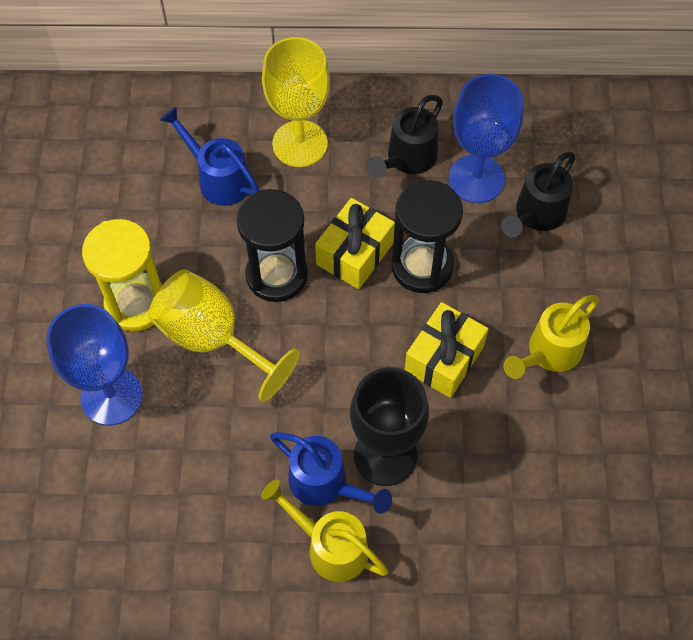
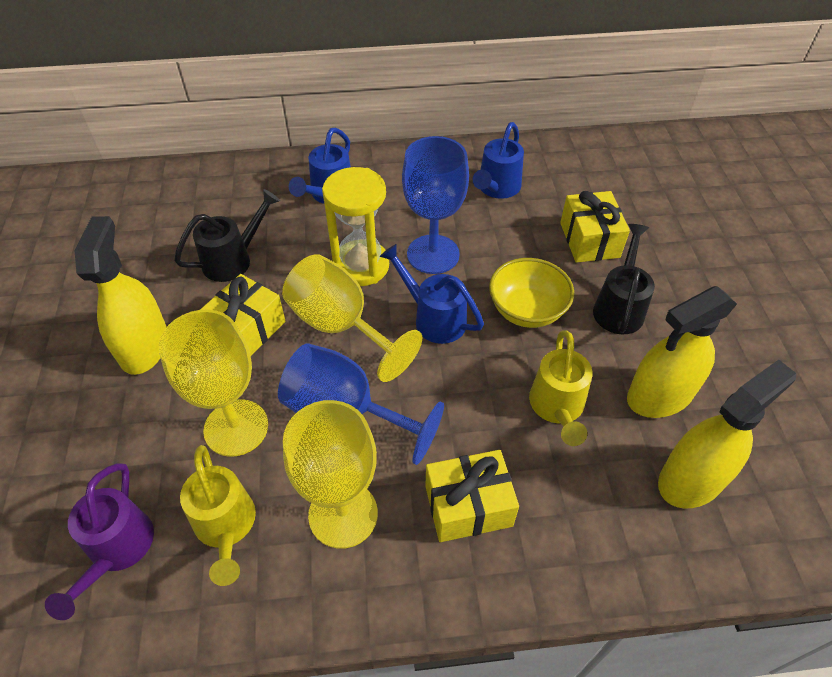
black goblet: [350,367,429,486] = 1 -> none = 0
black hourglass: [236,189,308,302] [391,180,463,293] = 2 -> none = 0
blue watering can: [160,107,259,206] [270,432,392,514] = 2 -> [289,128,351,204] [379,244,484,344] [473,122,524,199] = 3
purple watering can: none = 0 -> [45,463,154,620] = 1
yellow bowl: none = 0 -> [489,258,574,328] = 1
yellow gift: [315,198,395,289] [405,302,488,398] = 2 -> [200,274,286,356] [425,450,519,542] [560,191,630,263] = 3
yellow goblet: [148,269,300,402] [262,37,330,167] = 2 -> [159,309,268,457] [282,254,422,382] [283,400,378,549] = 3
yellow spray bottle: none = 0 -> [75,216,167,375] [627,286,737,418] [658,360,796,509] = 3

